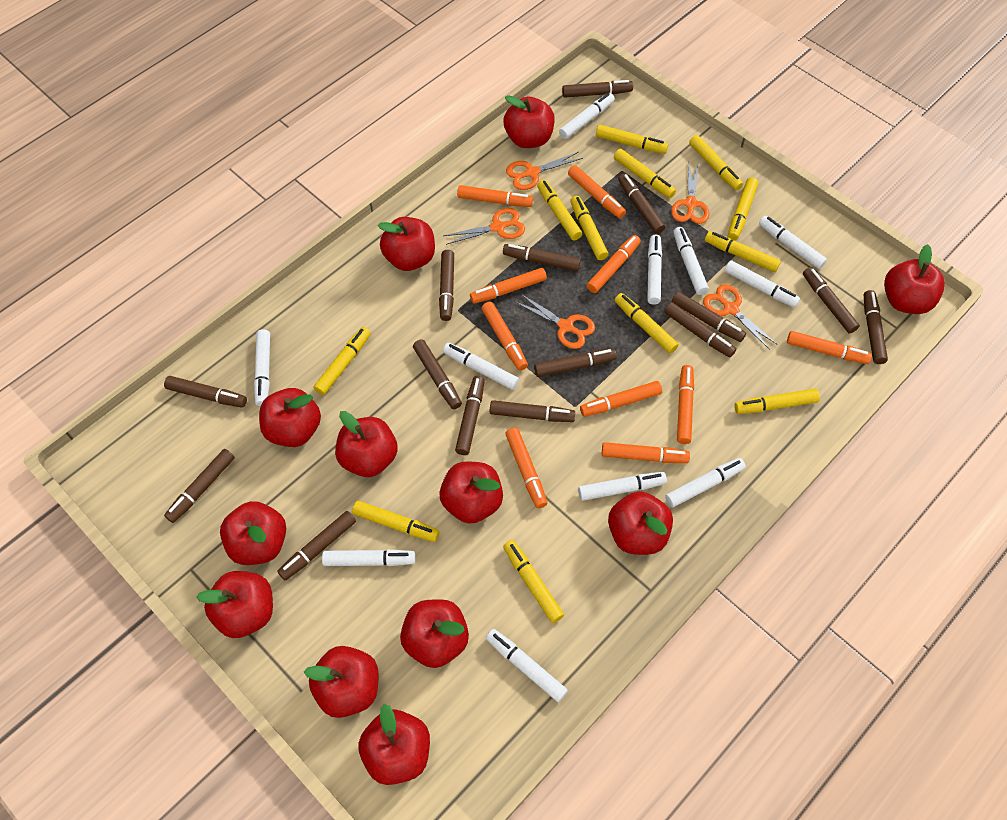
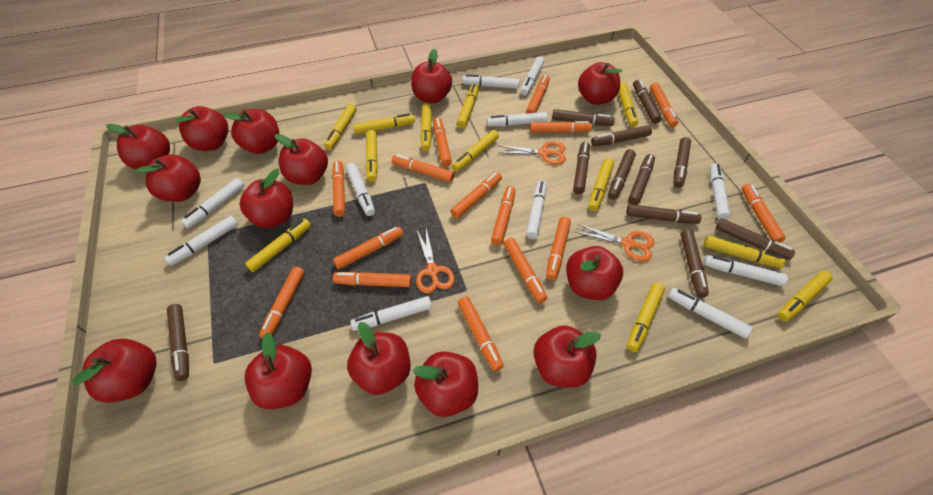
brown marker: [164,376,247,408] [164,449,235,523] [277,511,356,580] [413,339,462,409] [439,250,454,321] [455,376,485,455] [490,400,575,422] [503,244,581,271] [534,348,617,377] [562,80,633,98] [618,173,665,234] [665,302,736,358] [672,292,746,342] [803,267,860,333] [864,290,888,364] = 15 -> [167,304,189,381] [552,109,615,126] [573,142,590,194] [591,125,652,147] [608,149,636,200] [626,204,701,224] [628,154,655,205] [633,80,662,124] [674,137,691,188] [681,229,709,298] [716,219,795,260] = 11
orange marker: [457,185,533,207] [470,268,547,304] [481,302,528,371] [505,427,547,508] [568,165,626,219] [580,381,662,417] [587,235,641,293] [602,442,690,463] [677,365,694,444] [787,331,872,364] = 10 -> [259,266,305,339] [332,161,345,217] [333,226,403,270] [333,272,412,287] [391,154,454,182] [433,118,452,167] [450,172,502,218] [458,296,504,372] [491,186,515,245] [504,238,547,303] [526,75,550,114] [530,121,592,133] [546,217,571,281] [650,83,678,127] [742,184,786,243] = 15
orange scissors: [443,208,525,245] [506,152,583,190] [514,294,595,349] [671,162,710,224] [703,284,777,350] = 5 -> [416,229,455,293] [498,141,566,165] [576,224,654,262] = 3
red apple: [196,571,273,638] [220,501,286,565] [259,388,321,447] [304,646,379,718] [335,411,398,477] [358,704,430,785] [378,217,435,271] [400,599,469,668] [439,461,503,524] [503,95,555,148] [608,491,673,555] [884,244,945,314] = 12 -> [72,339,157,403] [106,124,170,170] [136,154,201,202] [176,106,229,151] [223,109,279,154] [240,169,293,228] [244,333,312,409] [275,134,328,185] [347,322,411,395] [411,49,452,103] [413,351,478,417] [533,325,601,388] [566,246,623,300] [578,62,622,105] = 14

